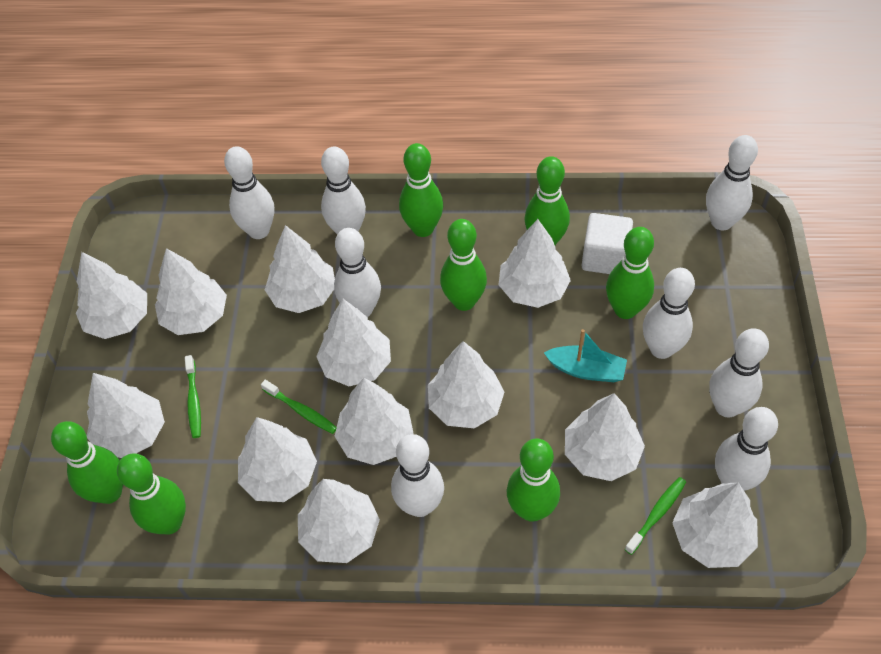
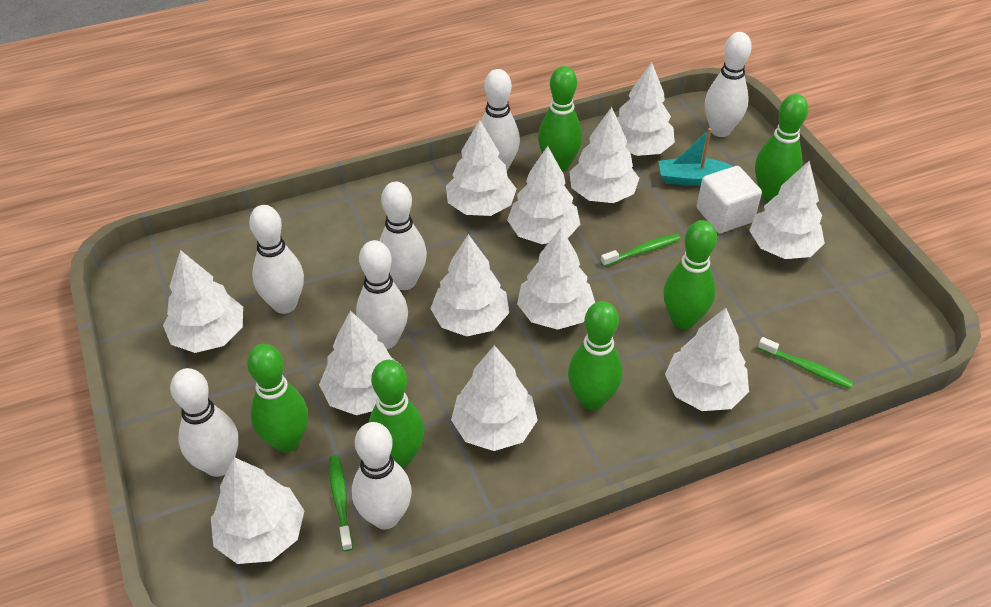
green bowling pin: [51,421,123,504] [117,453,186,535] [399,143,443,237] [440,219,487,311] [507,439,560,522] [525,156,570,245] [606,227,654,319] = 7 -> [247,344,308,453] [368,360,425,468] [538,66,582,172] [568,301,623,410] [663,220,717,329] [755,94,808,201] = 6
white bowling pin: [224,146,274,239] [321,147,366,234] [334,228,381,317] [391,434,444,517] [643,268,695,359] [706,135,758,230] [709,328,769,418] [715,407,778,491] = 8 -> [170,368,239,477] [249,205,304,314] [352,422,412,530] [356,240,408,349] [379,182,427,290] [481,69,520,171] [705,32,752,137] = 7

